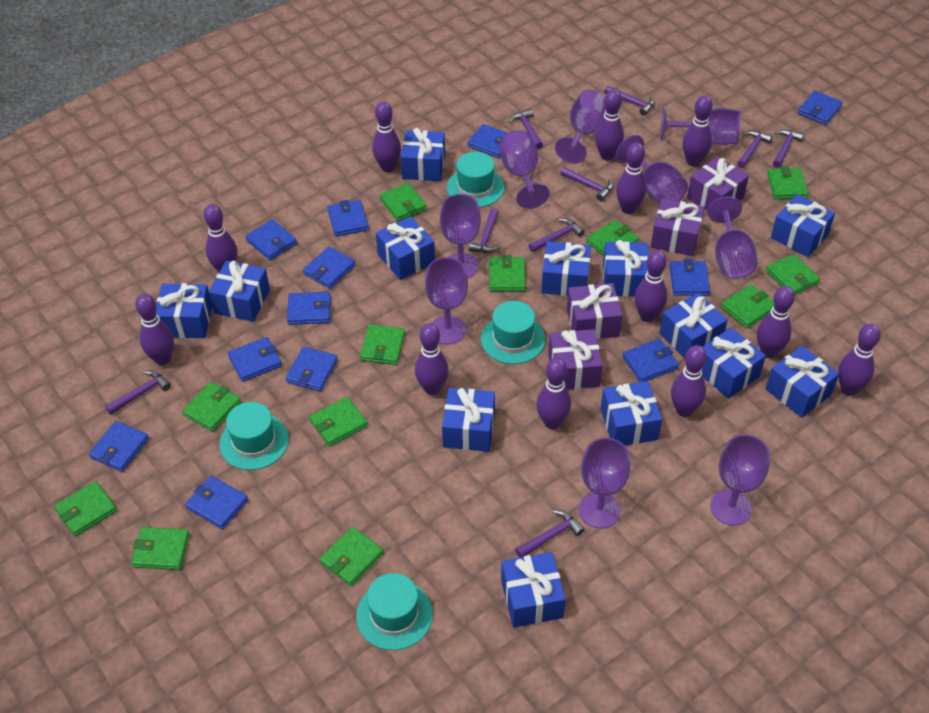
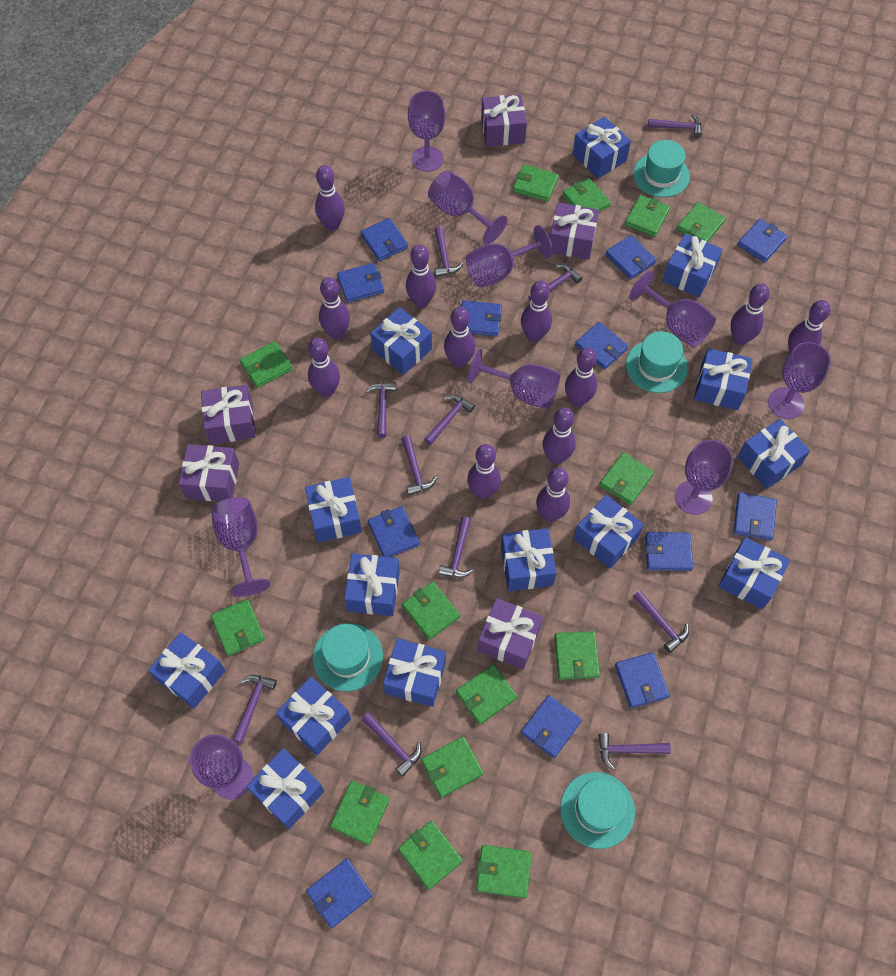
blue gift: [156,283,212,338] [209,260,270,322] [376,216,435,280] [401,128,445,181] [442,388,495,452] [501,552,566,628] [541,241,591,296] [601,381,662,446] [603,240,649,297] [659,293,728,358] [702,328,766,399] [766,346,839,418] [771,194,835,257] = 13 -> [148,632,226,709] [247,748,324,829] [276,677,351,755] [305,477,362,542] [344,553,400,616] [370,307,432,375] [383,638,446,707] [501,528,557,591] [573,117,631,179] [574,495,644,568] [663,233,723,297] [694,348,752,410] [718,537,790,610] [738,419,810,489] = 14
green wallet: [54,481,117,536] [131,527,190,570] [182,382,241,432] [309,397,368,446] [320,527,384,586] [360,324,405,365] [380,183,427,221] [489,255,526,291] [586,220,639,256] [721,284,774,328] [766,254,820,295] [767,166,808,199] = 12 -> [211,599,265,656] [240,341,293,388] [330,781,390,845] [398,820,463,890] [402,582,460,640] [421,736,483,798] [456,664,518,725] [476,845,532,899] [513,164,559,202] [554,631,600,680] [562,178,611,212] [600,452,654,505] [625,195,670,237] [677,202,726,242] = 14
purple gift: [548,329,602,389] [567,283,622,339] [651,198,705,256] [687,157,749,211] = 4 -> [179,444,239,502] [201,385,256,444] [477,598,543,669] [481,94,527,147] [550,202,599,260] = 5
purple hammer: [105,370,171,415] [469,209,500,253] [509,109,543,149] [515,510,585,558] [528,218,585,252] [560,167,613,201] [604,86,655,116] [737,130,773,168] [773,129,804,168] = 9 -> [232,675,277,743] [362,712,421,777] [365,382,396,438] [401,435,437,495] [424,395,475,445] [434,226,463,277] [439,516,474,578] [528,264,583,301] [598,733,671,770] [633,590,689,653] [648,114,702,138] = 11

